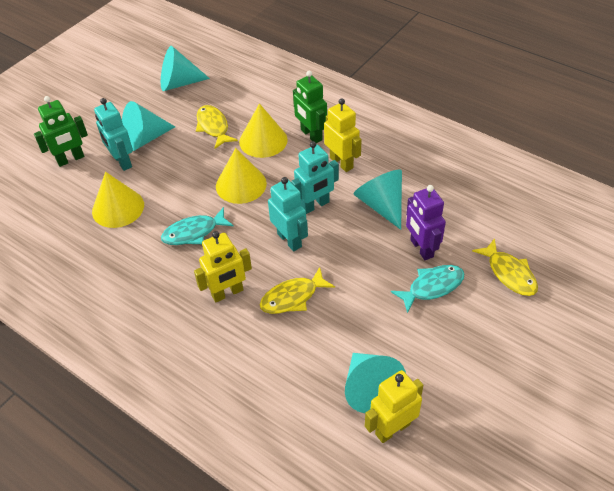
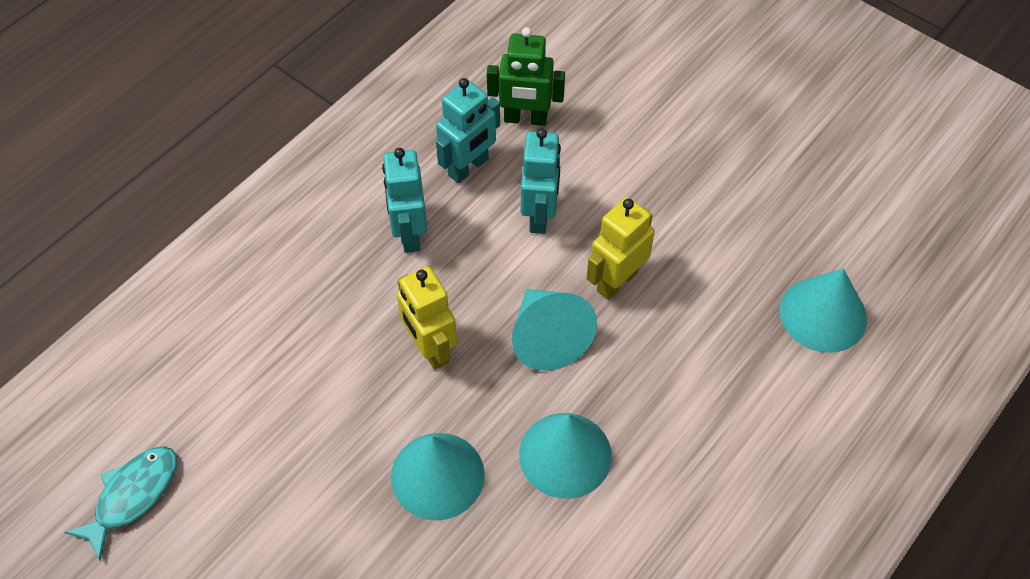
green robot: [34,96,88,167] [293,71,327,143] = 2 -> [487,27,565,126] = 1
purple robot: [406,185,446,260] = 1 -> none = 0
turquoise fish: [161,207,234,245] [391,265,465,313] = 2 -> [65,446,177,561] = 1
yellow cone: [92,172,144,228] [216,148,267,204] [239,103,288,158] = 3 -> none = 0
yellow fish: [196,105,238,148] [260,267,335,314] [472,238,538,296] = 3 -> none = 0
yellow robot: [194,231,252,302] [324,98,362,172] [365,370,423,443] = 3 -> [397,266,457,370] [587,197,655,300] = 2

